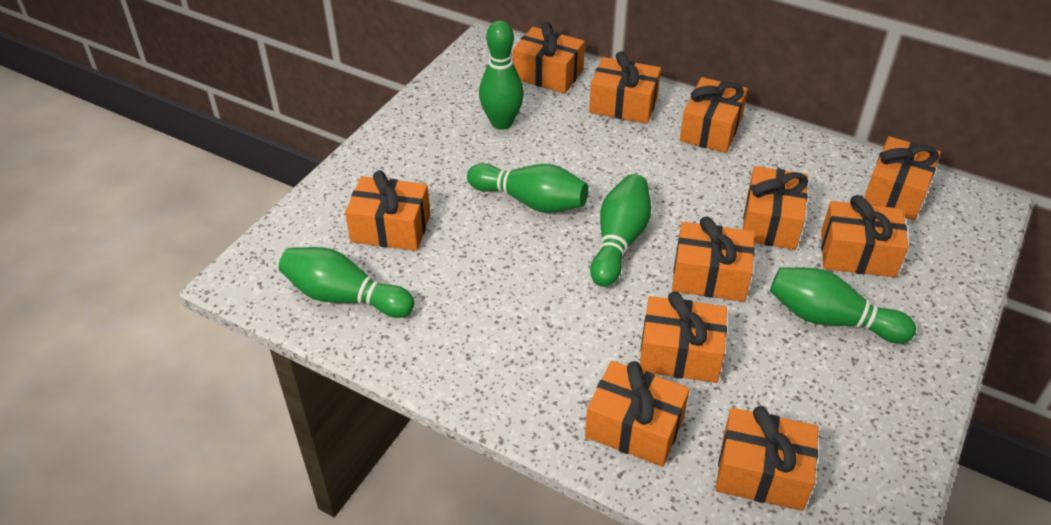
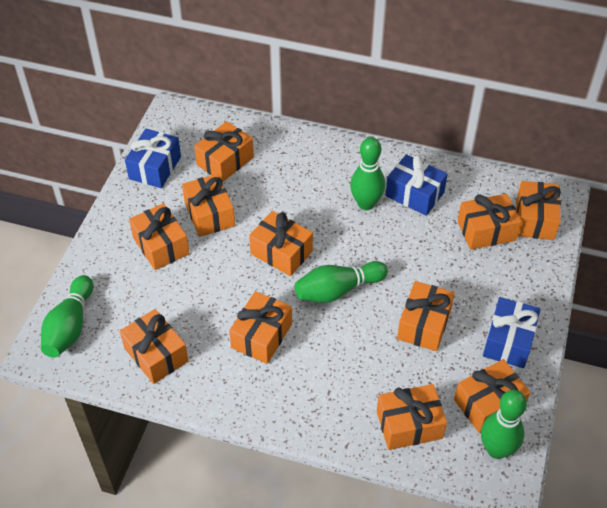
blue gift: none = 0 -> [125,129,181,188] [385,154,448,216] [483,297,541,368] = 3
green bowling pin: [279,247,414,318] [467,163,589,213] [479,20,524,130] [590,174,651,287] [770,267,916,343] = 5 -> [41,275,93,358] [295,261,388,303] [350,137,385,210] [481,390,527,459] = 4

